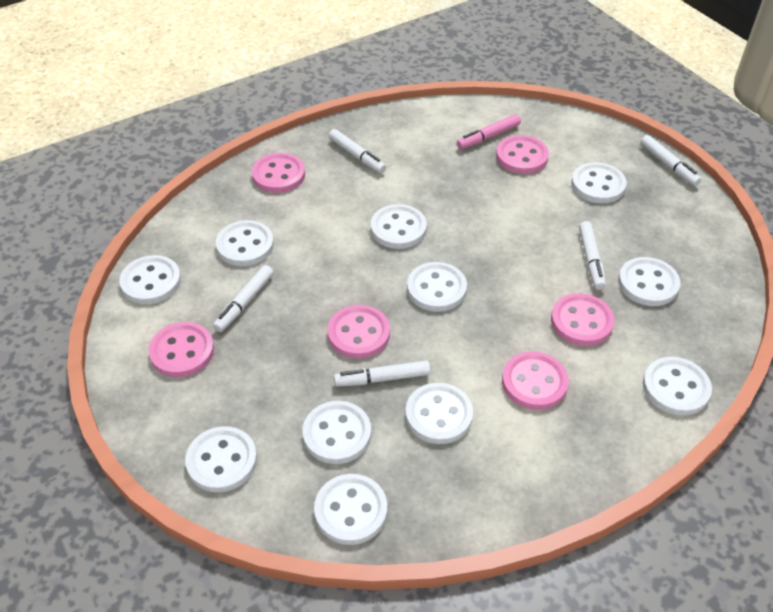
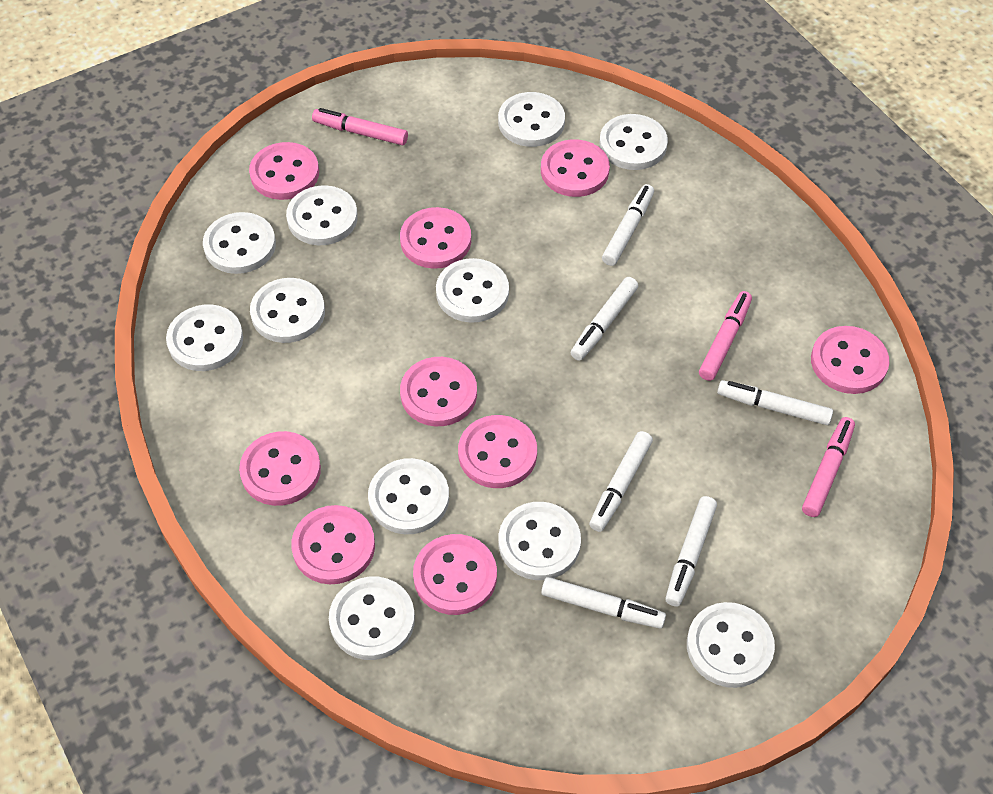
pink button: [149,322,214,377] [252,153,305,193] [327,305,390,359] [496,135,549,174] [502,352,569,410] [551,293,614,346] = 6 -> [239,431,321,506] [249,142,319,200] [291,505,375,584] [400,207,471,269] [400,357,477,426] [413,534,497,615] [458,415,537,488] [541,139,610,197] [811,326,889,394] = 9
pink marker: [457,114,521,149] = 1 -> [312,108,408,145] [699,291,752,381] [802,417,855,517] = 3
white marker: [213,265,273,332] [329,129,386,173] [334,360,430,387] [579,221,606,290] [641,135,701,186] = 5 -> [541,577,666,629] [571,277,638,361] [589,431,653,532] [602,184,654,266] [665,496,717,607] [717,380,833,425] = 6

